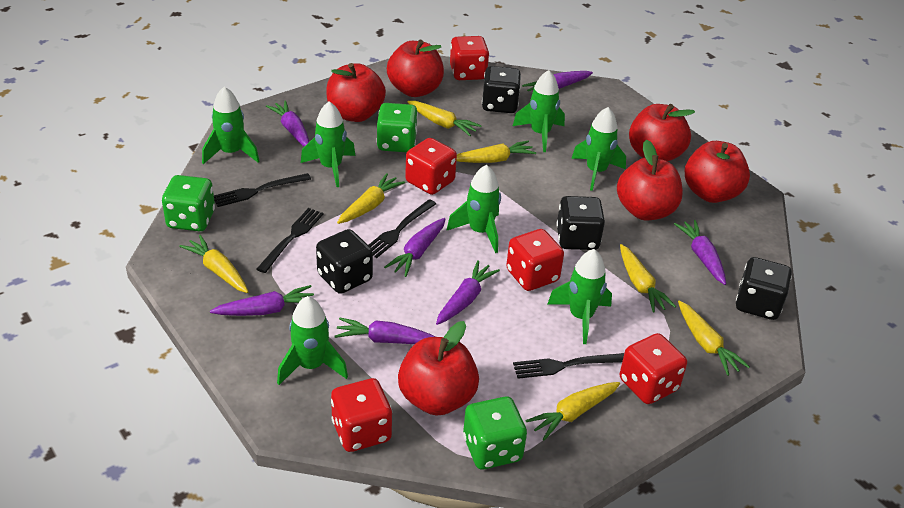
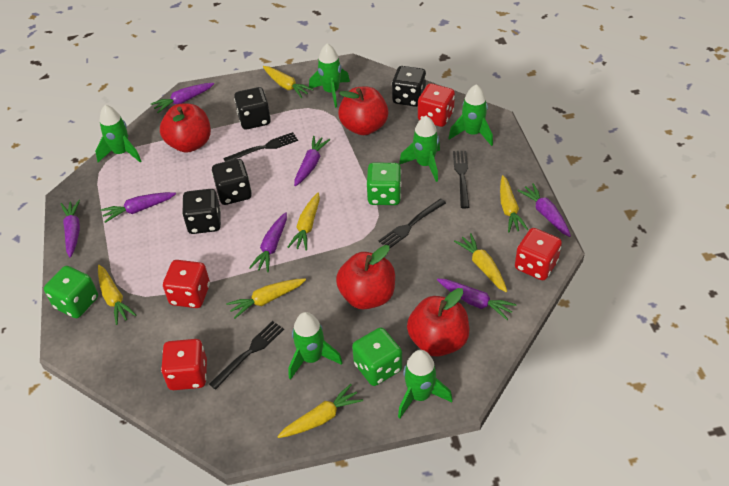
green rocket: [202,87,259,164] [277,296,348,385] [301,101,356,187] [447,165,501,253] [513,70,565,152] [548,249,612,344] [571,107,626,191] = 7 -> [95,105,141,162] [288,312,343,380] [309,43,350,108] [398,350,453,418] [399,116,440,182] [448,84,493,146] = 6
red apple: [326,63,386,122] [387,39,444,97] [398,321,479,416] [617,139,683,220] [629,104,695,161] [685,141,750,203] = 6 -> [160,104,211,153] [336,245,395,310] [338,87,388,135] [407,288,469,357] = 4
red dice: [331,378,392,452] [405,138,457,195] [450,36,489,80] [506,229,564,291] [620,333,687,404] = 5 -> [161,339,207,390] [163,260,210,308] [418,83,455,127] [515,228,562,280] = 4

